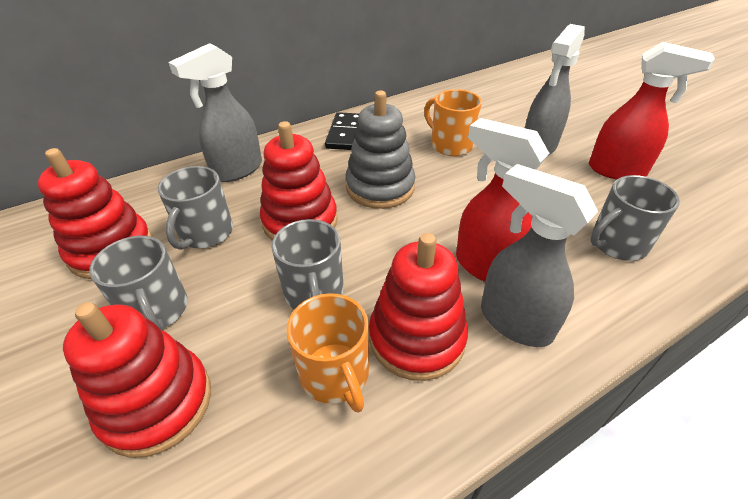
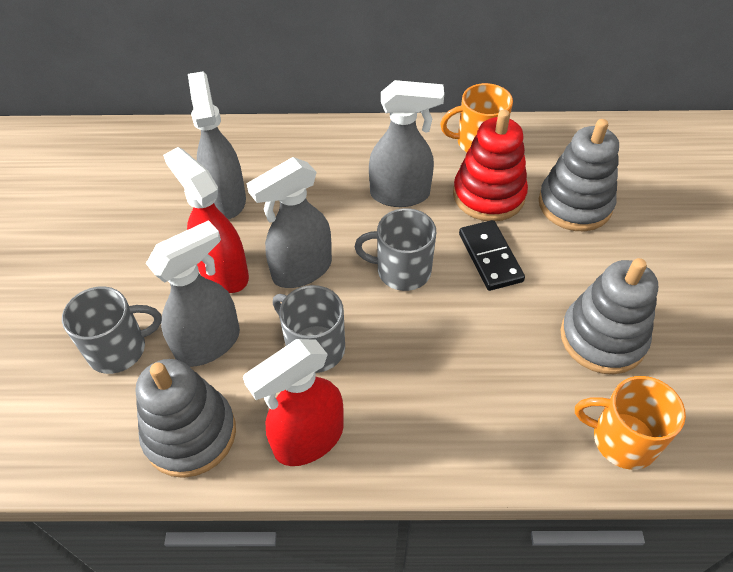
grey mug: [90,236,188,331] [158,166,233,250] [271,219,344,310] [590,175,680,261] = 4 -> [62,286,162,374] [273,285,345,373] [355,208,436,291] = 3
grey spray bottle: [168,43,262,182] [481,164,598,347] [525,24,585,155] = 3 -> [146,220,240,367] [188,71,246,219] [247,157,332,288] [369,80,444,207] = 4
grey stacking toy: [345,90,415,209] = 1 -> [136,359,236,478] [539,119,619,231] [561,258,658,374] = 3
red stacking toy: [38,148,152,279] [63,302,211,458] [260,121,338,240] [369,233,468,381] = 4 -> [453,110,528,221] = 1

